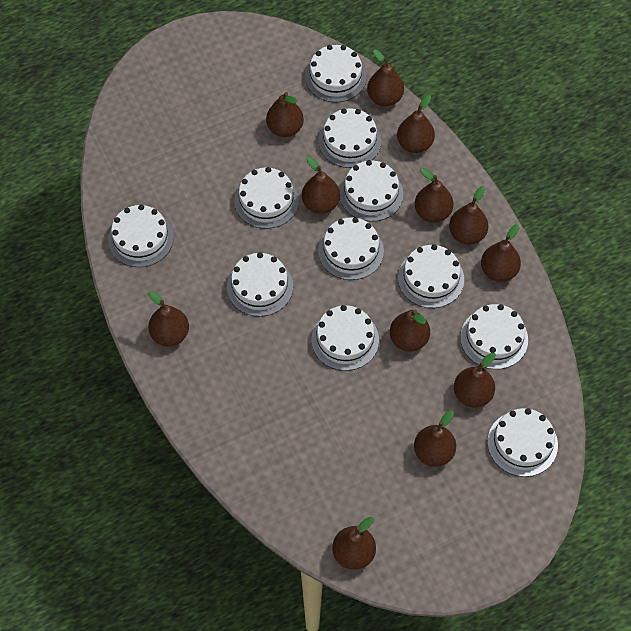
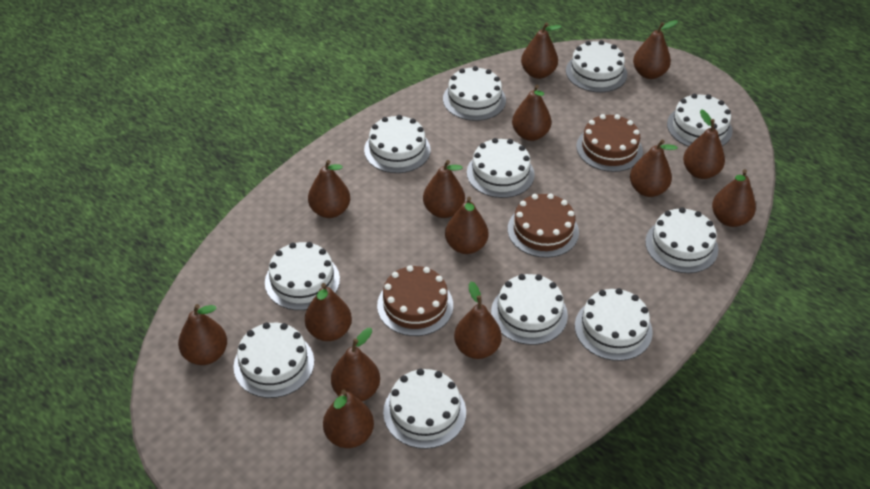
brown cake: none = 0 -> [377,265,453,336] [508,193,579,258] [576,114,643,172] = 3
brown pear: [148,291,189,346] [266,92,304,137] [302,157,340,214] [332,517,376,570] [367,49,404,106] [390,310,430,352] [397,95,435,153] [414,410,456,467] [415,168,453,222] [449,186,488,245] [454,353,496,408] [481,224,521,282] = 12 -> [178,304,227,365] [305,283,352,341] [308,160,350,218] [323,390,374,448] [331,328,380,401] [423,160,465,218] [445,197,489,254] [454,282,502,359] [512,84,551,141] [521,23,562,79] [630,139,678,197] [633,20,678,79] [683,109,725,179] [712,169,756,227] = 14

